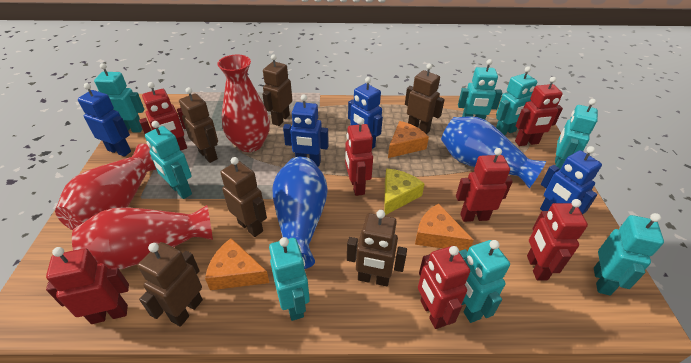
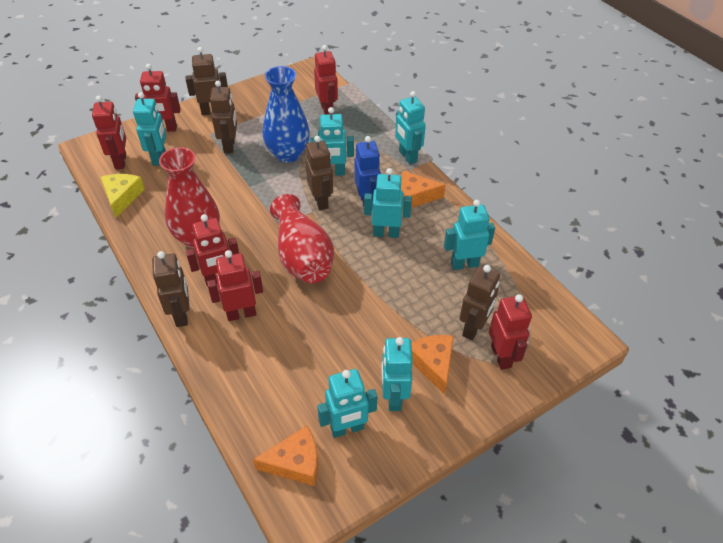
blue robot: [78,83,131,157] [283,95,329,167] [348,77,383,149] [540,146,602,214] = 4 -> [354,136,381,207] = 1
blue vase: [272,157,328,269] [441,116,546,188] = 2 -> [262,66,310,163] = 1
brown robot: [137,242,203,327] [179,87,218,163] [221,157,267,237] [262,54,292,126] [347,210,407,287] [405,64,445,134] = 6 -> [152,251,190,327] [186,47,228,115] [210,81,237,154] [305,136,333,210] [459,265,500,340] = 5
red robot: [46,247,129,324] [139,82,187,151] [345,118,373,196] [418,246,470,329] [456,148,513,222] [515,76,563,146] [527,199,588,280] = 7 -> [92,96,126,169] [135,64,181,132] [186,214,239,287] [207,250,263,321] [314,45,338,114] [489,294,532,370] = 6
red vase: [55,144,157,230] [72,205,213,270] [217,55,270,152] = 3 -> [159,147,220,249] [270,194,334,283] = 2
turquoise robot: [94,63,144,133] [145,121,192,199] [269,237,310,321] [458,59,502,119] [459,240,510,323] [496,66,537,135] [555,99,598,169] [594,213,664,296] = 8 -> [133,92,166,166] [310,107,354,176] [317,369,378,438] [364,168,412,238] [381,337,413,411] [395,91,426,164] [444,200,495,270] = 7

